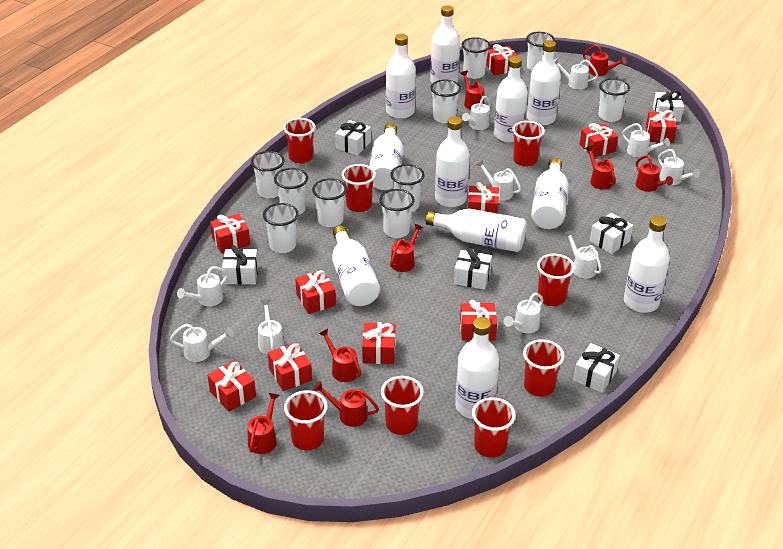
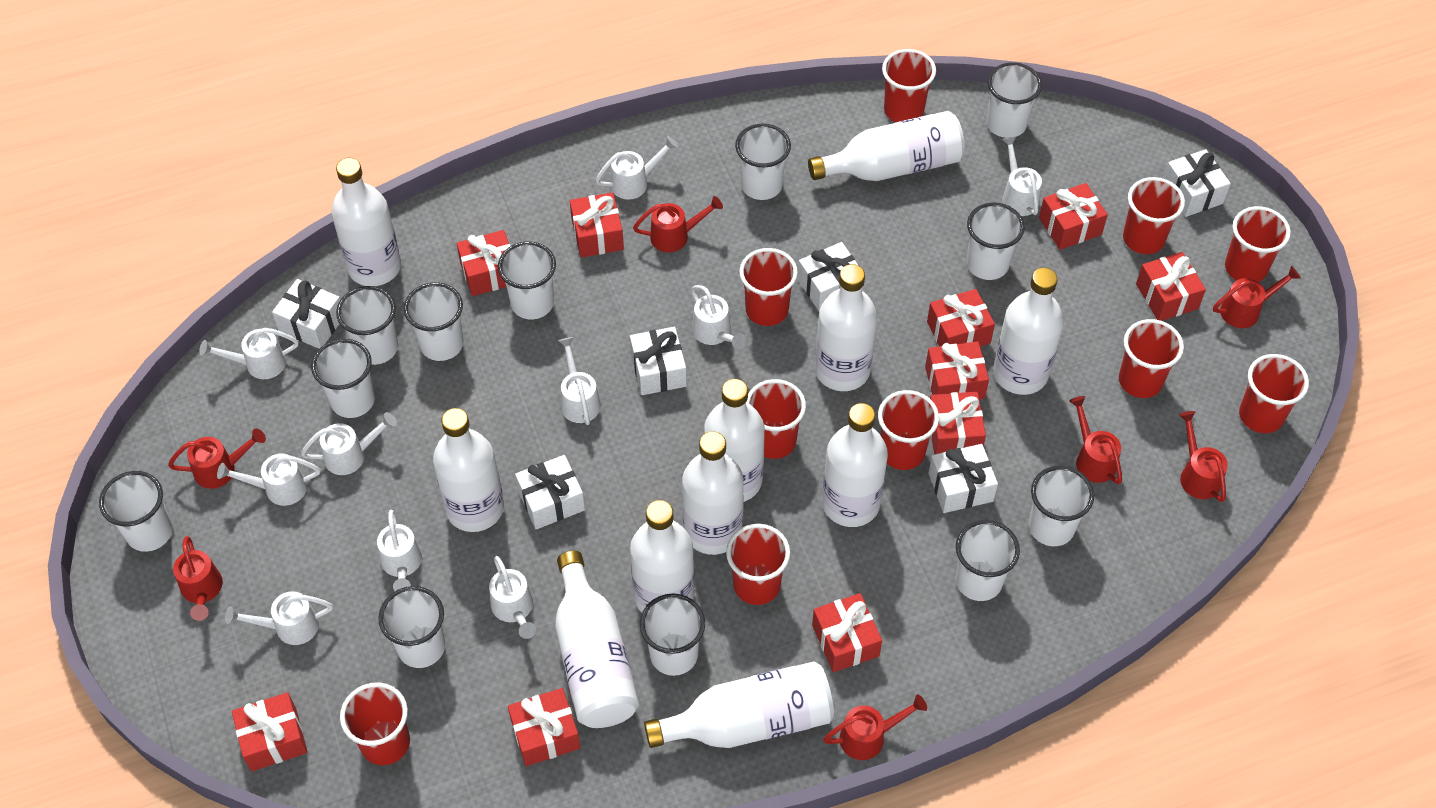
red cup: [283,118,315,164] [284,390,328,450] [342,164,376,212] [381,376,424,435] [472,397,516,458] [512,121,545,167] [523,339,565,397] [537,254,575,306] = 8 -> [340,682,410,765] [726,524,790,605] [739,248,798,326] [746,379,806,459] [878,390,939,470] [882,49,936,122] [1119,319,1184,398] [1123,177,1185,254] [1225,206,1291,282] [1239,354,1309,433] = 10
red watering can: [247,393,279,454] [313,381,379,427] [319,329,361,382] [390,224,423,272] [460,71,484,110] [583,45,627,76] [585,145,616,190] [636,155,673,192] = 8 -> [168,428,266,489] [173,536,223,621] [633,196,723,252] [823,695,927,760] [1069,396,1122,484] [1179,411,1228,502] [1213,266,1301,328] = 7
white cup: [251,151,285,199] [263,203,299,253] [274,168,308,215] [312,178,347,227] [379,189,415,238] [390,164,424,212] [430,79,461,123] [461,37,490,79] [526,32,555,71] [598,78,630,122] = 10 -> [99,471,173,552] [311,339,375,418] [336,286,398,365] [378,586,445,668] [404,282,464,361] [498,242,556,319] [640,594,705,676] [735,124,791,200] [956,520,1020,601] [967,203,1025,280] [987,62,1042,138] [1029,466,1094,546] = 12

